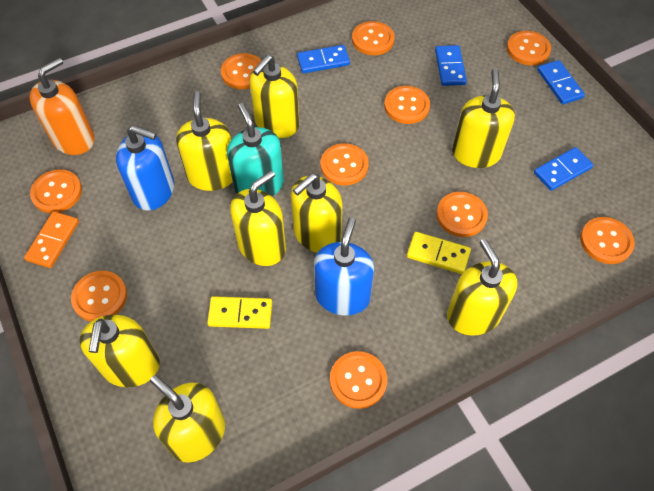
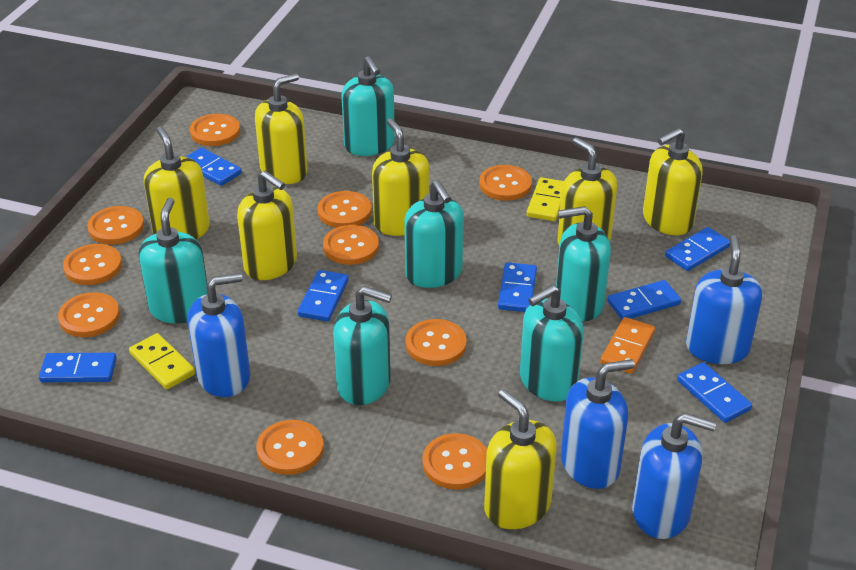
blue domino: [297,45,350,73] [435,45,467,86] [534,147,593,191] [537,60,585,104] = 4 -> [39,353,117,382] [186,148,242,186] [298,270,349,322] [498,262,537,312] [607,280,681,320] [665,227,730,271] [677,362,752,423] = 7
blue soap dispenser: [116,125,174,211] [314,218,374,316] = 2 -> [188,273,250,397] [561,359,635,489] [632,413,716,539] [686,235,762,364] = 4
orange soap dispenser: [29,58,95,155] = 1 -> none = 0
turquoise soap dispenser: [227,103,284,196] = 1 -> [138,198,207,324] [333,286,392,405] [342,56,395,156] [404,180,464,288] [520,285,584,402] [556,206,611,321] = 6
yellow soap dispenser: [80,315,160,387] [150,375,225,463] [176,91,233,191] [230,170,286,266] [250,55,299,138] [291,173,342,253] [447,239,517,336] [452,69,515,168] = 8 -> [144,127,210,239] [237,171,297,280] [255,73,308,184] [372,118,429,236] [484,389,557,529] [557,137,617,246] [643,128,703,235] = 7

